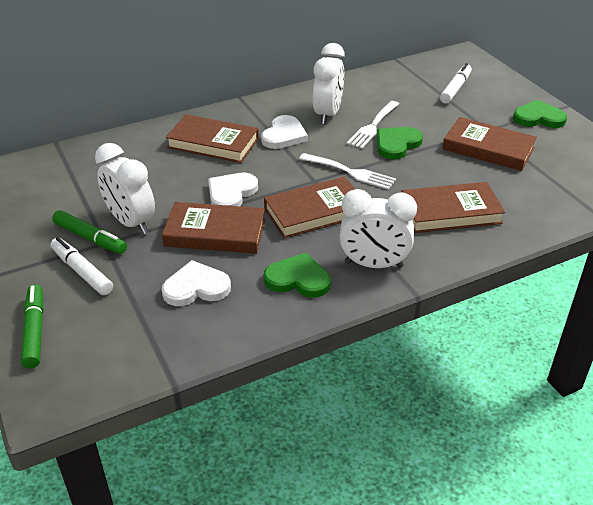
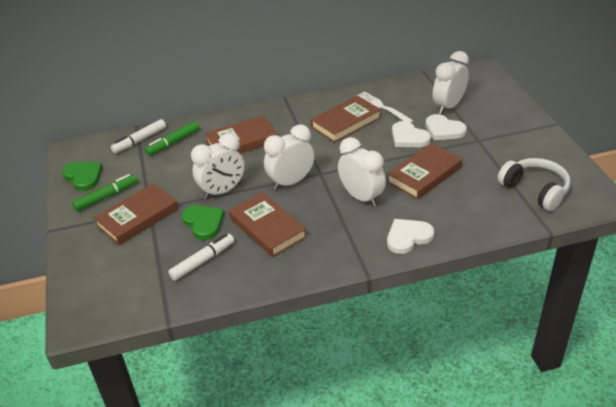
green heart: [264,252,331,297] [377,127,423,159] [513,100,567,128] = 3 -> [62,162,103,191] [181,205,224,240] = 2
white clock: [95,143,155,234] [313,43,345,124] [339,189,417,268] = 3 -> [191,133,245,199] [264,124,314,190] [338,137,386,207] [433,51,469,114] = 4
white fork: [299,153,396,190] [347,101,399,149] = 2 -> [358,91,414,123] = 1
white headphones: none = 0 -> [498,158,570,211] = 1

